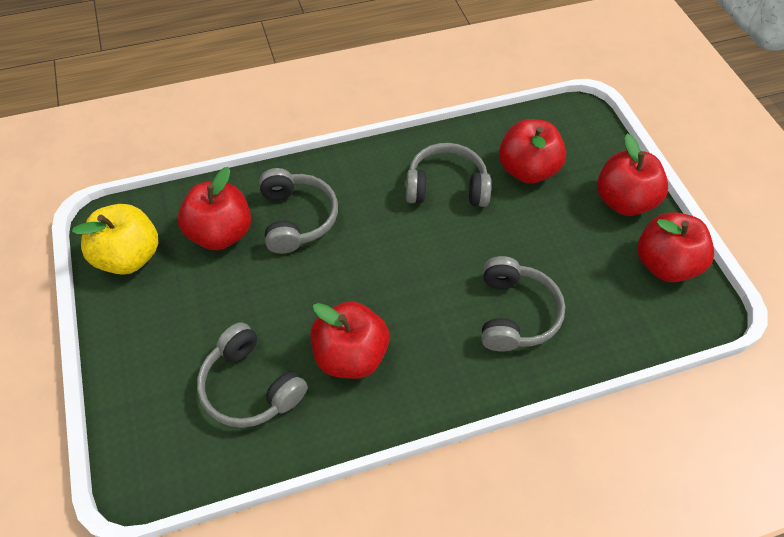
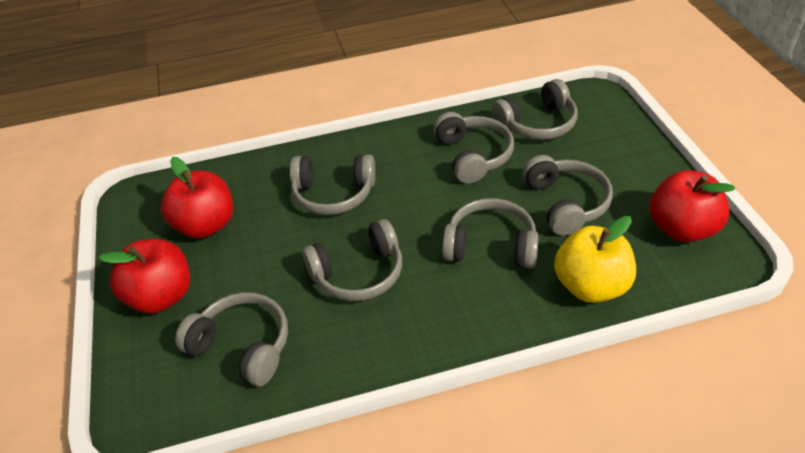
grey headphones: [197,322,308,428] [259,168,338,254] [406,143,491,207] [481,256,565,352] = 4 -> [175,292,288,386] [290,154,375,215] [302,219,402,301] [433,112,514,184] [442,198,539,268] [492,79,578,140] [523,155,613,236] = 7
red apple: [178,167,251,250] [311,301,389,379] [499,119,566,184] [597,134,668,216] [637,212,714,282] = 5 -> [99,239,190,314] [161,157,233,238] [650,170,735,242] = 3

